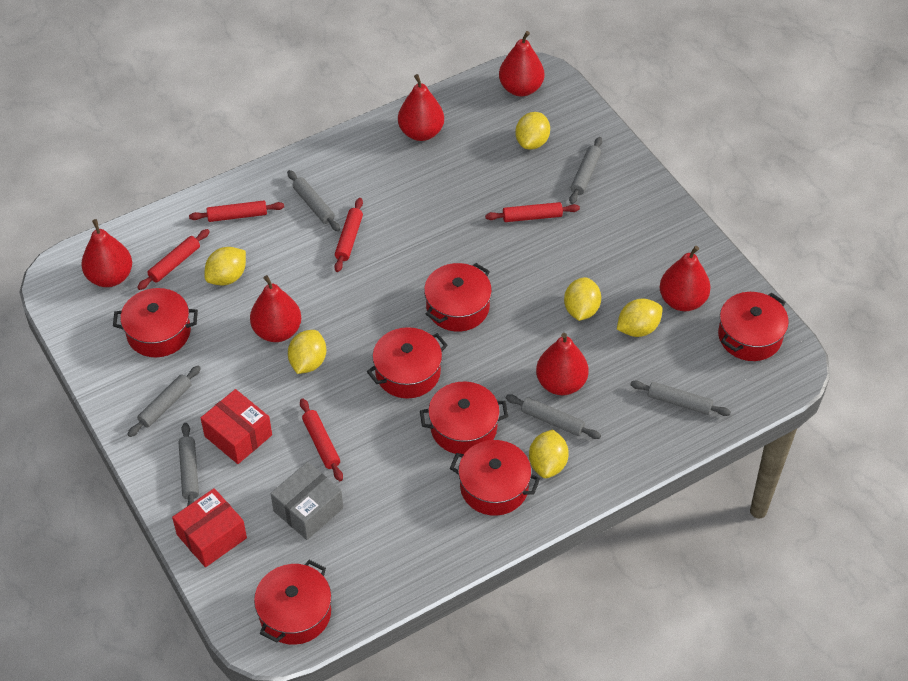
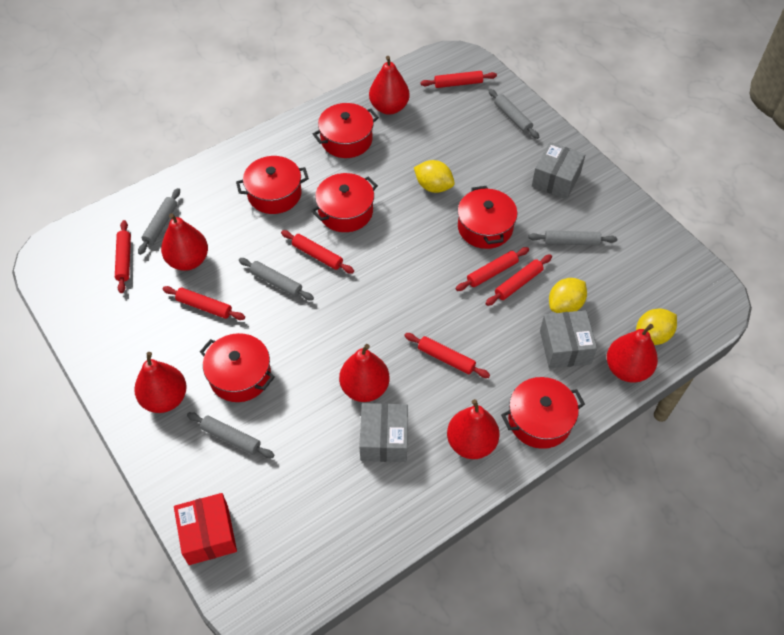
grey box: [270,462,343,540] = 1 -> [359,403,408,462] [532,142,585,199] [540,310,597,369] = 3
grey rolling pin: [127,366,201,437] [179,423,199,506] [287,170,340,232] [506,394,601,439] [569,137,602,204] [630,381,731,416] = 6 -> [138,188,180,255] [187,412,274,458] [239,258,314,300] [488,89,539,139] [528,230,617,246] = 5
red box: [172,488,247,567] [201,389,272,464] = 2 -> [174,493,237,565] = 1
red pot: [113,288,198,357] [254,560,332,645] [367,327,448,399] [420,382,508,454] [424,263,492,332] [450,440,540,516] [718,292,789,361] = 7 -> [200,333,275,402] [236,156,309,214] [311,173,378,232] [313,103,379,158] [457,186,517,249] [501,377,585,449] = 6
red rolling pin: [137,229,210,290] [189,200,284,222] [300,398,343,481] [334,198,363,272] [485,202,580,222] = 5 -> [115,220,131,293] [162,286,245,320] [281,230,354,274] [404,333,490,378] [421,71,497,88] [456,247,529,291] [485,254,552,306] = 7
yellow lemon: [204,247,246,285] [288,330,326,374] [515,112,550,149] [529,429,569,478] [564,277,601,321] [617,298,663,337] = 6 -> [414,160,455,193] [549,278,587,313] [636,308,677,345] = 3

